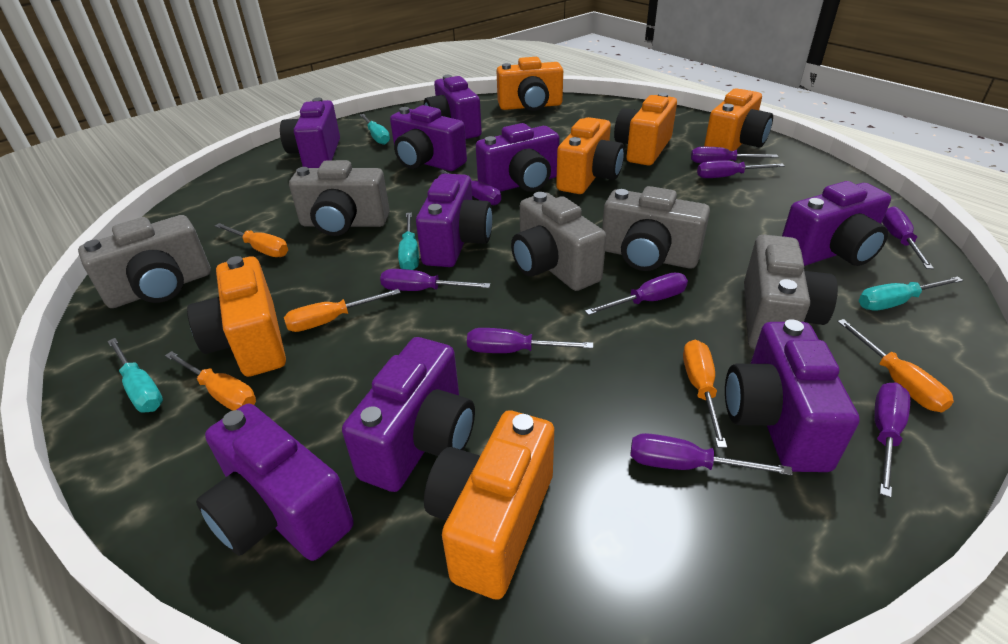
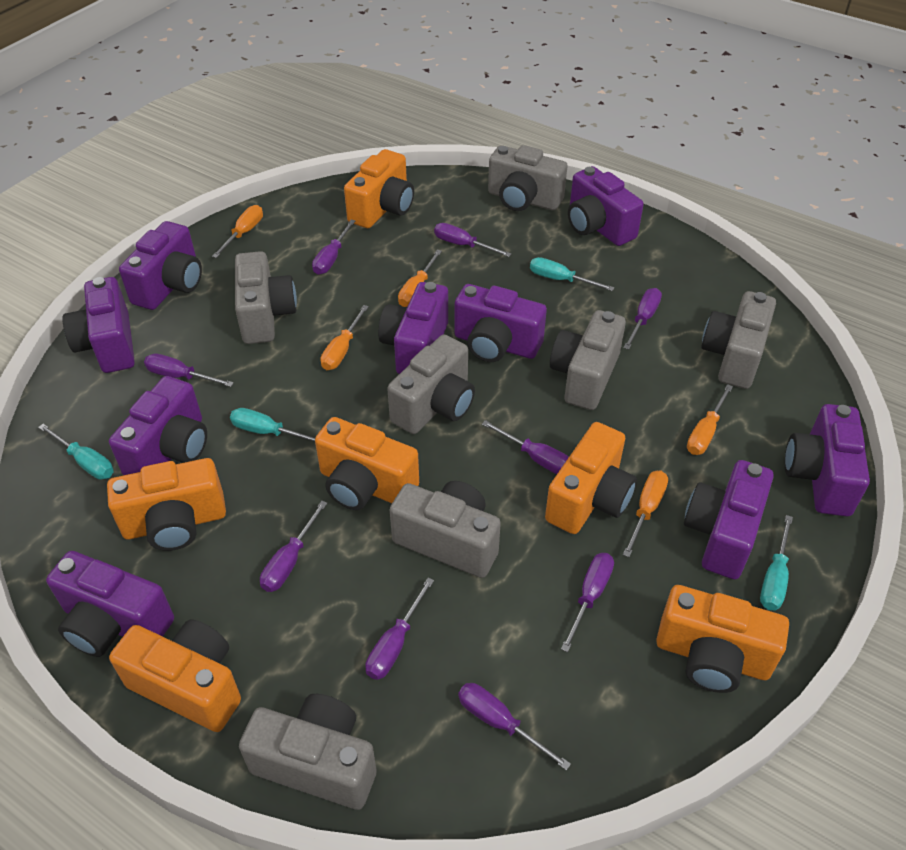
grey camera: [78,215,211,308] [289,160,390,236] [511,192,606,291] [602,186,710,271] [744,235,838,349] = 5 -> [235,251,297,344] [239,694,377,810] [387,335,475,434] [390,481,501,578] [488,145,568,211] [550,310,626,410] [701,291,776,389] = 7

